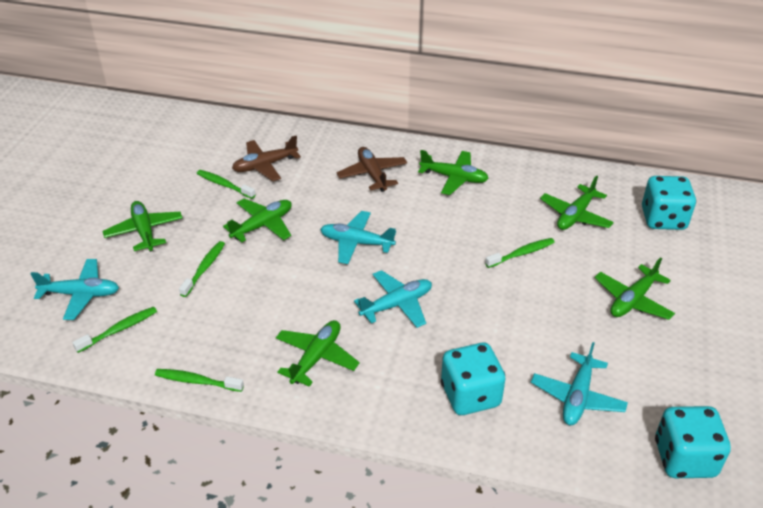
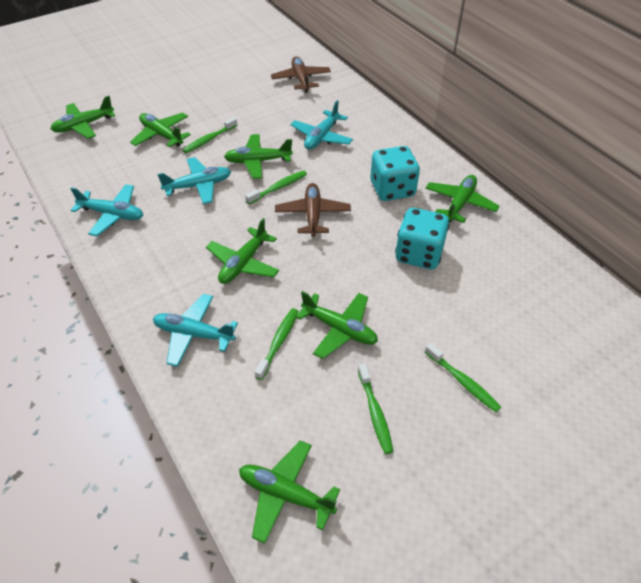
green plane: [102,201,183,252] [223,198,292,242] [276,320,360,387] [418,150,489,195] [540,175,614,230] [594,257,675,320] = 6 -> [51,96,115,139] [130,113,191,147] [206,218,279,284] [224,134,293,179] [239,440,340,544] [296,291,378,359] [425,175,499,223] = 7
turquoise dice: [441,343,505,415] [642,176,696,230] [655,406,731,478] = 3 -> [370,146,420,201] [395,208,449,269] = 2

